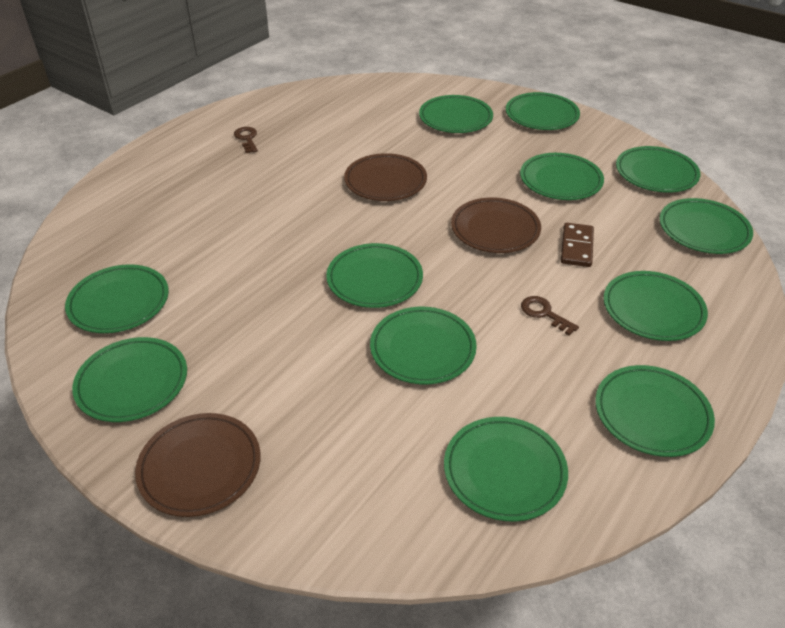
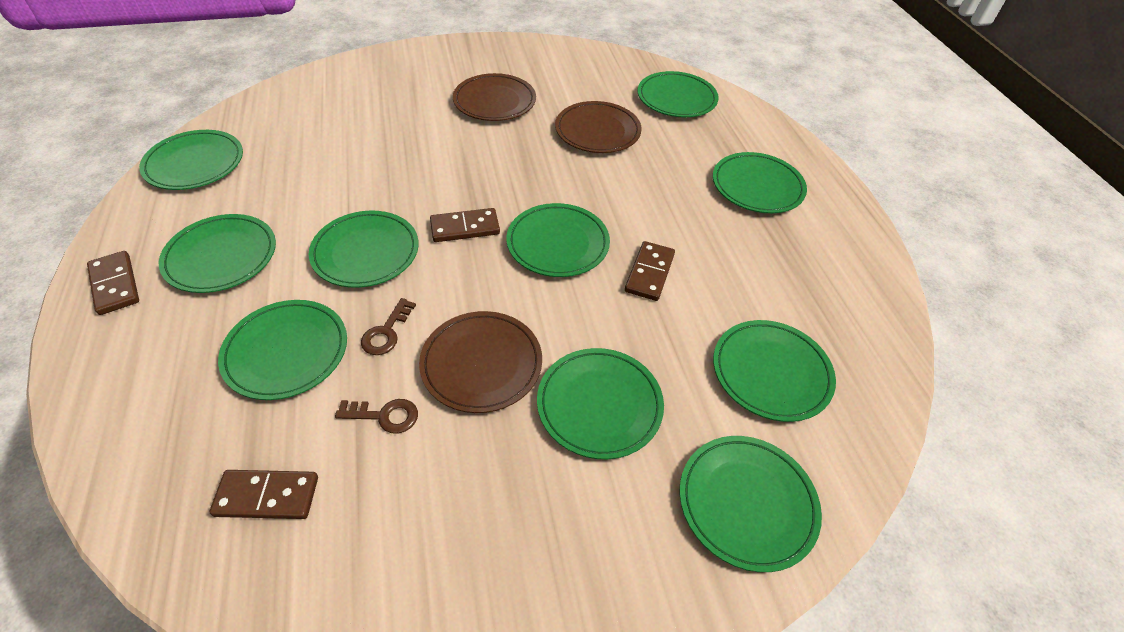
brown domino: [561,223,594,267] = 1 -> [87,251,139,315] [210,470,318,519] [430,208,500,242] [625,241,675,301] = 4
green plate: [65,264,169,333] [72,337,187,422] [326,243,423,308] [370,307,477,385] [419,95,493,133] [444,417,568,522] [506,92,580,130] [520,153,604,200] [595,365,715,457] [604,271,708,341] [616,146,701,193] [659,198,753,254] = 12 -> [139,130,243,190] [159,214,276,293] [218,300,347,400] [309,211,419,288] [506,203,610,277] [537,348,664,459] [638,71,719,117] [680,436,822,572] [713,152,807,213] [713,320,836,422] = 10

